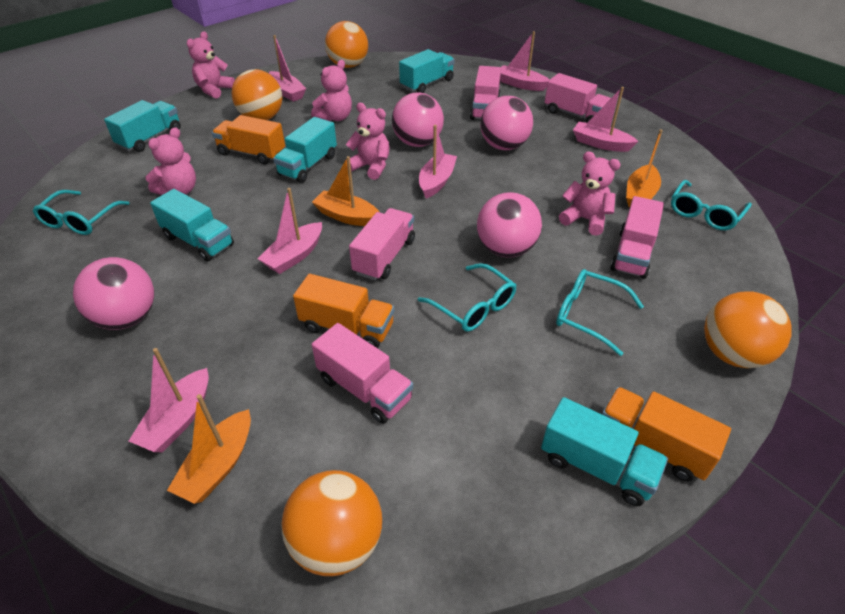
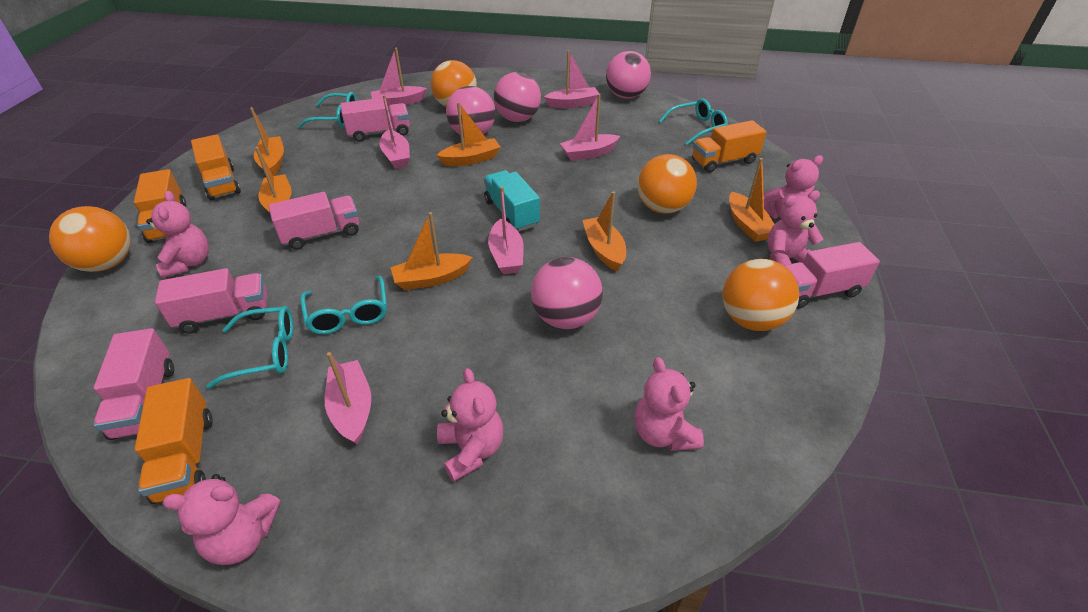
orange boat: [167,394,251,504] [312,156,379,226] [626,129,663,207] = 3 -> [250,107,284,176] [255,147,292,213] [390,212,473,290] [436,102,500,166] [582,191,626,271] [729,158,775,242] = 6
orange truck: [212,115,285,164] [293,274,394,348] [602,387,731,482] = 3 -> [134,169,186,243] [135,378,213,504] [191,134,241,201] [692,120,767,173] = 4
pink teddy bear: [146,127,196,195] [187,31,235,99] [311,60,352,121] [346,103,390,180] [559,151,621,236] = 5 -> [146,191,209,278] [162,474,280,565] [437,368,504,482] [634,357,704,451] [764,155,823,219] [767,190,823,266] = 6
turquoise truck: [104,100,181,152] [150,189,234,262] [273,117,337,183] [399,49,455,93] [541,397,668,506] = 5 -> [484,170,540,232] = 1

